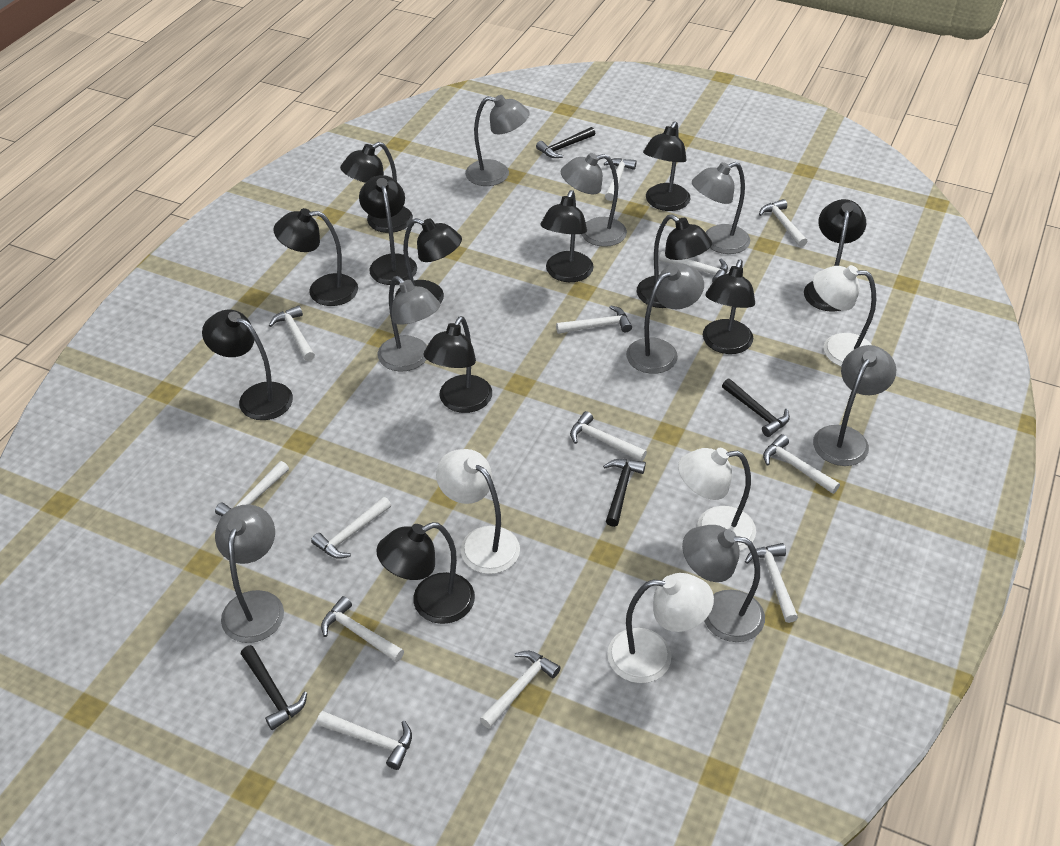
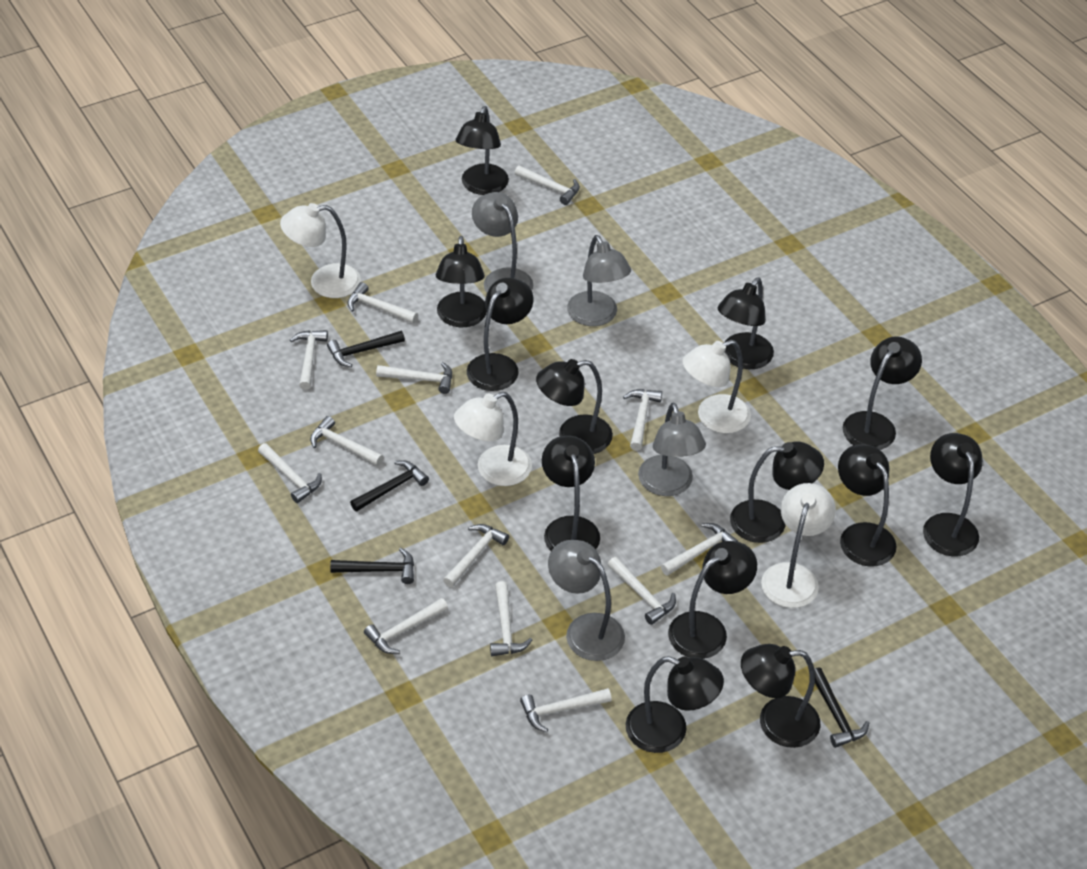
black lamp: [202,310,293,420] [274,208,358,306] [340,142,413,233] [359,175,417,285] [376,522,475,624] [395,218,462,304] [423,316,492,413] [540,190,594,282] [636,214,712,308] [643,121,690,211] [703,259,755,354] [804,199,866,312] = 12 -> [436,236,487,327] [455,106,509,195] [467,278,533,391] [536,359,613,454] [542,435,600,551] [626,656,724,753] [668,541,757,659] [718,278,774,369] [730,441,824,543] [741,644,820,748] [838,445,896,567] [843,336,922,450] [923,433,983,556] = 13
grey lamp: [215,504,284,643] [378,276,440,372] [465,95,530,186] [561,153,627,247] [626,263,704,374] [682,525,765,642] [692,162,750,254] [813,345,896,466] = 8 -> [472,192,533,293] [548,540,625,661] [567,235,631,326] [638,403,706,496] = 4

